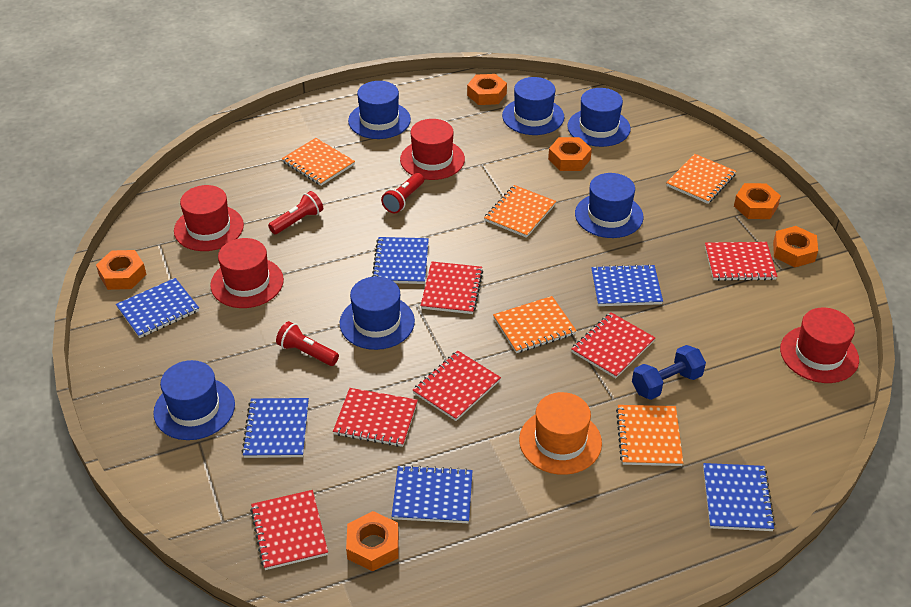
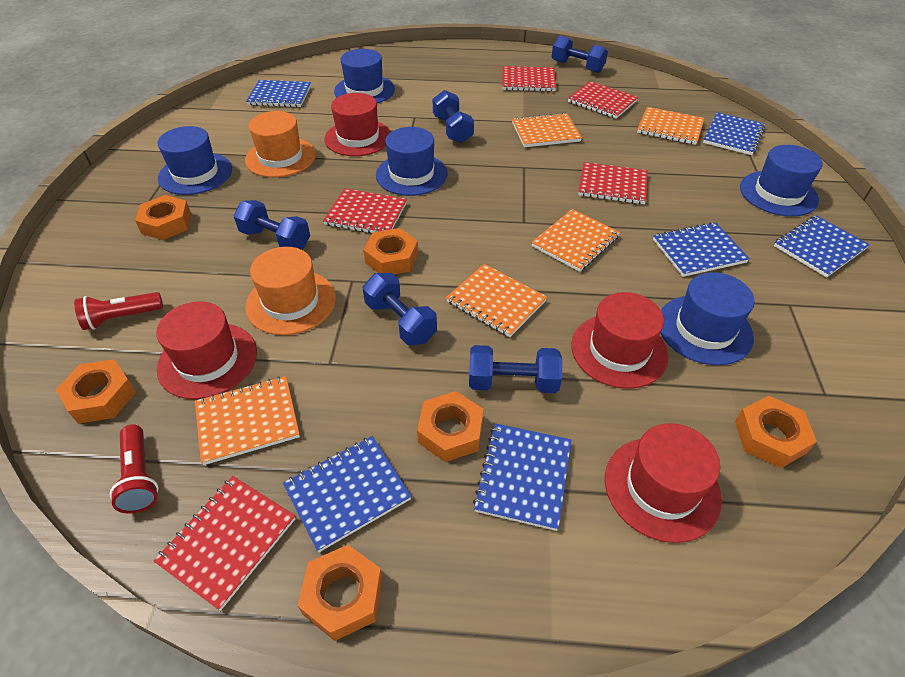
blue dumbbell: [632,345,706,400] = 1 -> [233,200,310,250] [363,273,437,345] [433,90,474,143] [469,345,562,393] [552,35,608,73] = 5
blue hat: [153,360,235,440] [340,276,415,350] [348,81,411,139] [502,77,564,135] [567,88,630,147] [575,173,644,238] = 6 -> [157,126,232,195] [334,49,395,103] [376,127,448,196] [661,272,755,365] [740,145,822,216] = 5
orange hat: [519,392,602,475] = 1 -> [245,111,316,177] [245,247,336,335] = 2
red flashlight: [268,191,323,234] [276,321,339,366] [381,173,424,213] = 3 -> [74,292,163,330] [110,424,158,514] = 2
red notebook: [250,490,328,570] [333,388,418,447] [413,351,501,421] [420,261,483,314] [571,312,655,378] [705,242,778,281] = 6 -> [154,476,296,611] [323,188,407,233] [502,66,556,92] [568,81,638,119] [578,162,648,204] = 5

